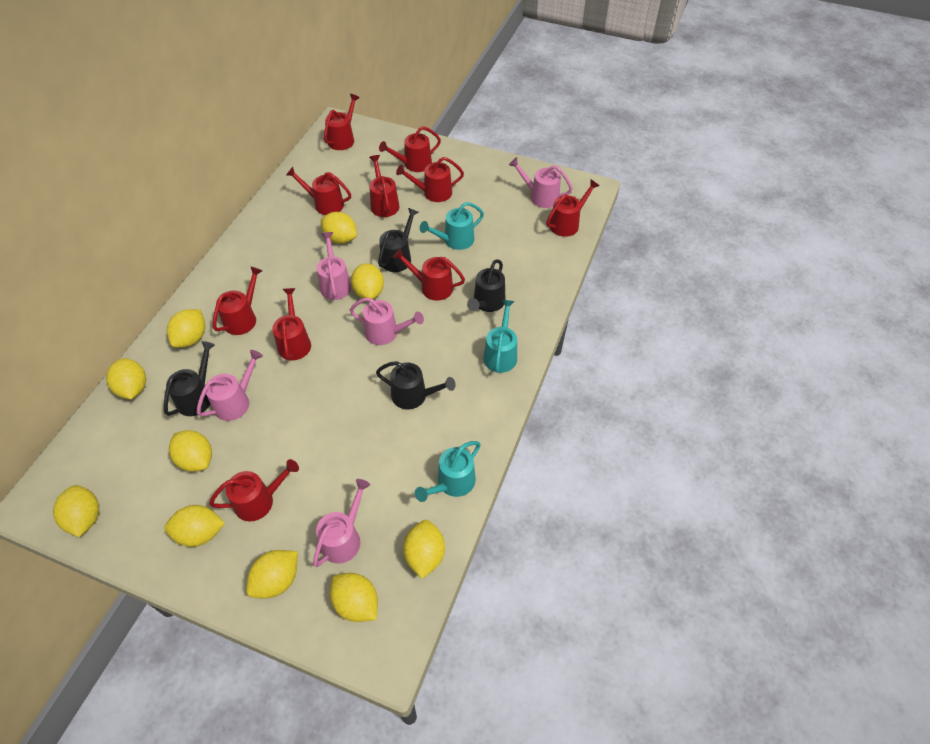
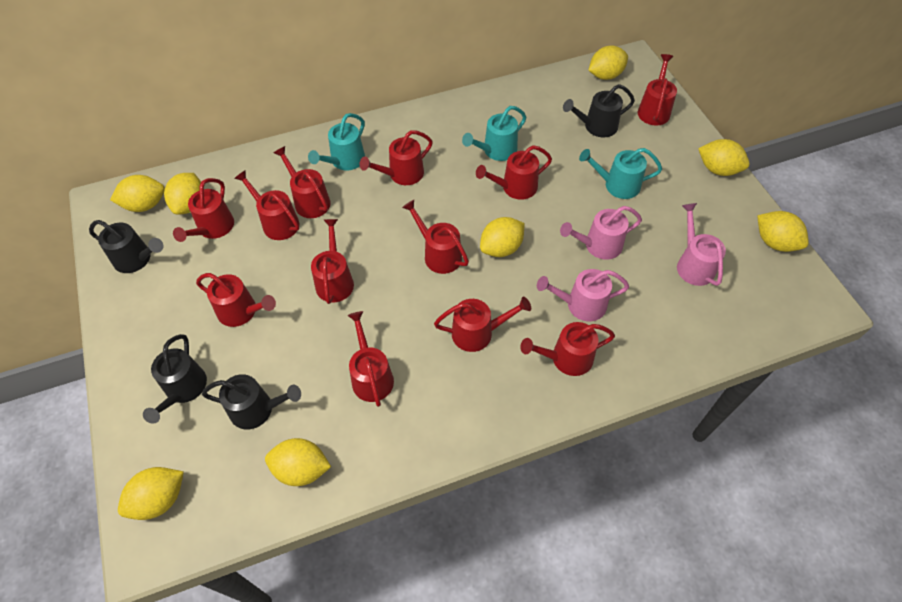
pink watering can: [197,350,263,421] [313,479,370,567] [317,232,352,300] [350,297,424,345] [509,157,573,208] = 5 -> [537,269,629,321] [560,206,642,260] [677,203,726,286] = 3
red watering can: [209,459,299,521] [213,266,262,335] [272,288,311,360] [286,167,351,215] [324,94,360,150] [369,155,400,217] [379,126,441,172] [393,249,465,301] [396,157,464,202] [546,180,599,237] = 10 -> [173,178,234,242] [196,273,276,327] [234,170,299,240] [274,146,331,218] [311,219,354,304] [347,311,394,407] [360,130,433,185] [402,200,469,274] [434,297,531,352] [476,145,552,200] [520,322,615,376] [638,54,677,126] = 12
yellow lemon: [53,485,99,537] [106,358,146,399] [164,505,225,547] [167,309,205,348] [169,430,212,472] [246,550,298,598] [321,212,357,244] [330,573,378,622] [351,263,384,299] [403,520,445,579] = 10 -> [110,175,165,212] [118,467,184,520] [164,173,201,215] [265,438,331,486] [480,217,524,257] [589,45,628,80] [698,139,750,176] [757,211,809,252] = 8

